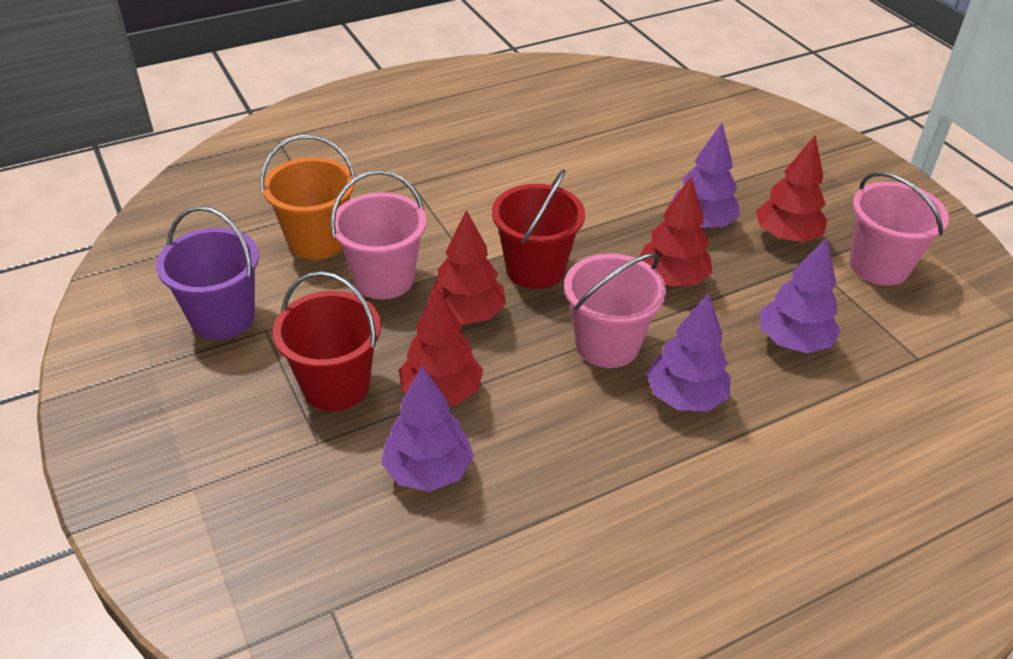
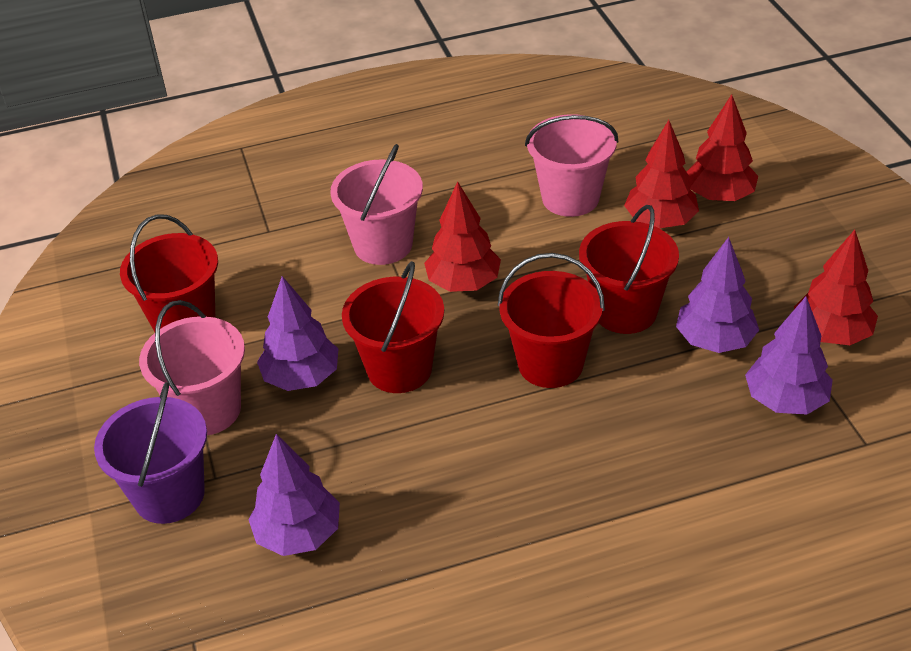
orange bucket: [260,135,355,260] = 1 -> none = 0
red bucket: [273,271,381,411] [492,169,585,289] = 2 -> [120,214,218,332] [342,261,444,393] [498,253,605,388] [579,205,679,334] = 4

